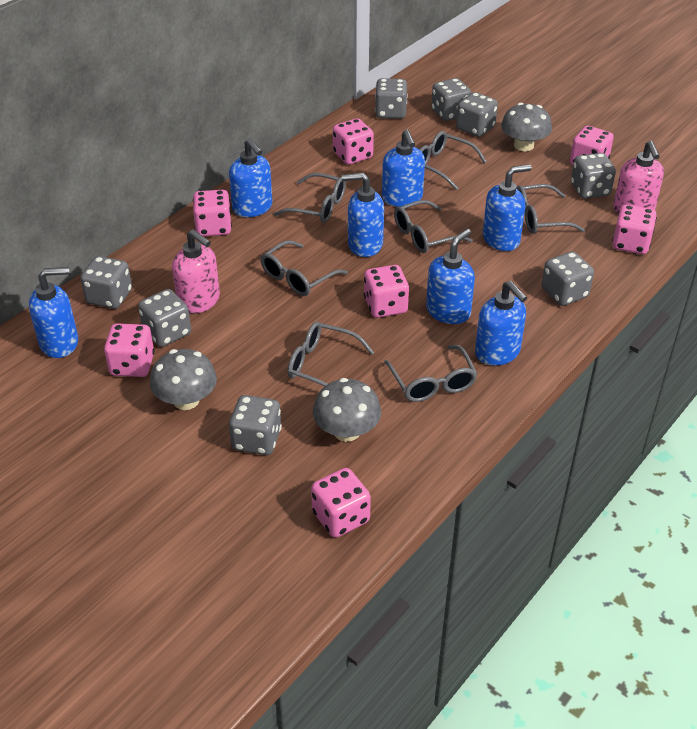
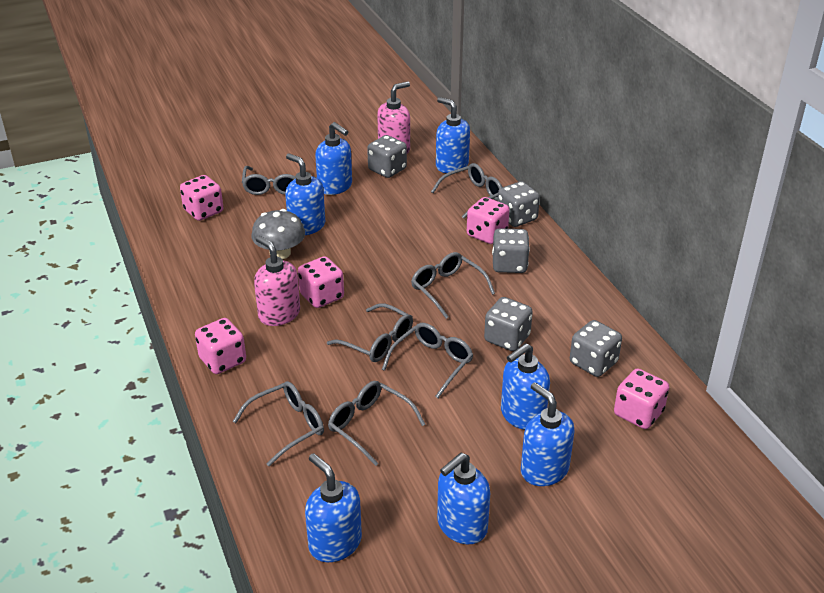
grey dice: [80,256,132,309] [138,289,191,347] [229,395,282,455] [375,78,408,119] [431,78,471,121] [456,92,498,137] [542,251,594,306] [571,153,616,199] = 8 -> [367,135,407,178] [484,297,533,351] [492,228,530,273] [498,181,540,227] [570,320,622,377] = 5
grey mushroom: [150,349,217,410] [313,378,381,442] [501,103,552,151] = 3 -> [252,209,305,259] = 1
pink dice: [104,323,154,377] [193,190,232,236] [311,468,371,538] [333,118,374,165] [364,265,409,318] [570,126,614,165] [612,204,657,254] = 7 -> [180,175,223,221] [195,318,246,374] [298,256,344,308] [467,197,510,244] [614,368,669,429] = 5

